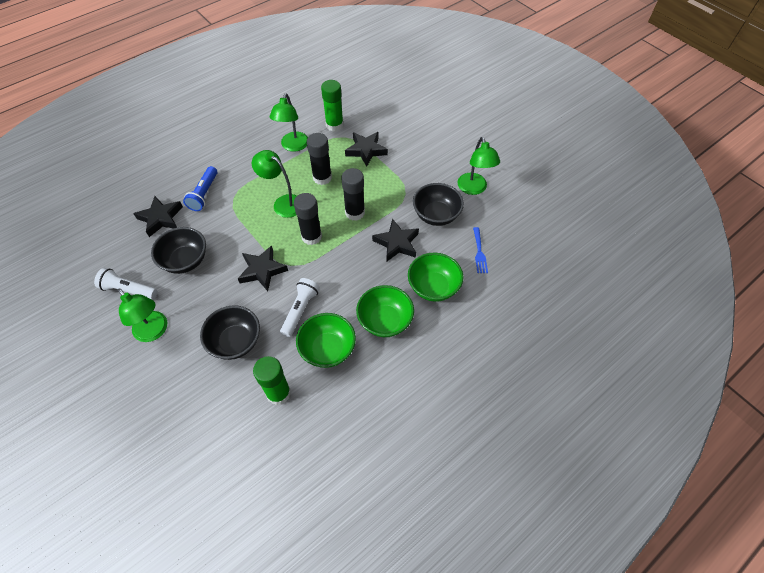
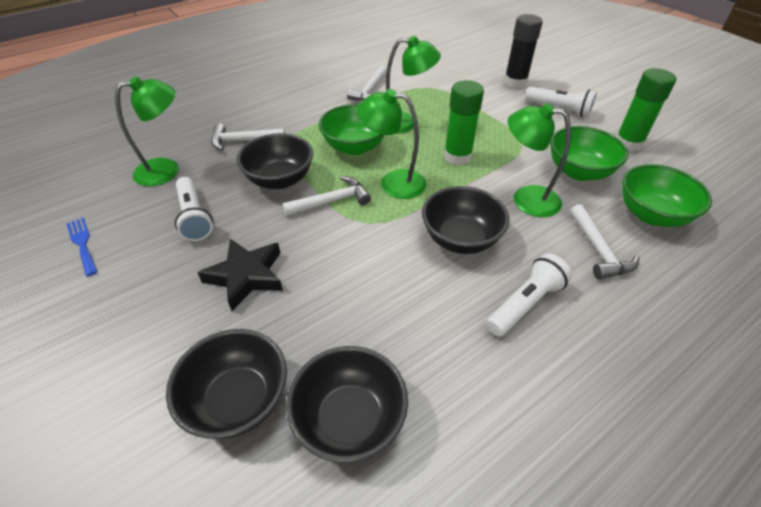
black bowl: [151,227,206,274] [200,305,260,360] [413,183,464,226] = 3 -> [166,329,287,439] [236,133,313,189] [286,346,408,463] [422,186,510,254] = 4
black glue stick: [294,193,322,245] [307,133,332,185] [341,168,365,221] = 3 -> [504,14,543,88] = 1
black star: [133,196,183,237] [238,245,288,291] [345,132,388,166] [372,219,419,262] = 4 -> [198,239,283,311] = 1
blue flashlight: [183,166,217,211] = 1 -> none = 0
white flashlight: [94,268,158,300] [280,278,320,337] = 2 -> [175,177,213,241] [486,254,572,337] [525,87,597,117] = 3
white hammer: none = 0 -> [211,123,285,150] [282,176,371,216] [347,65,387,101] [570,204,639,279] = 4

